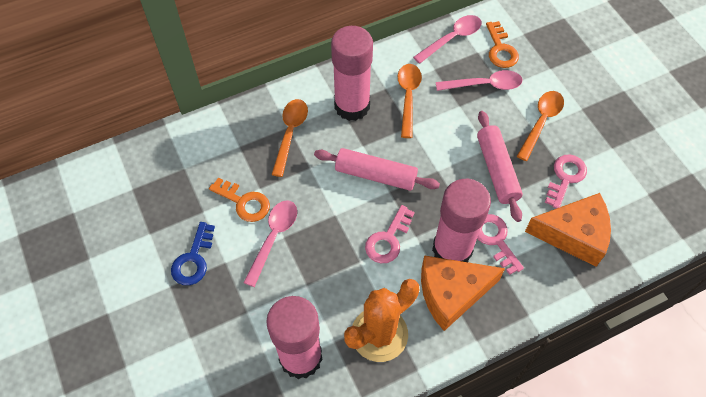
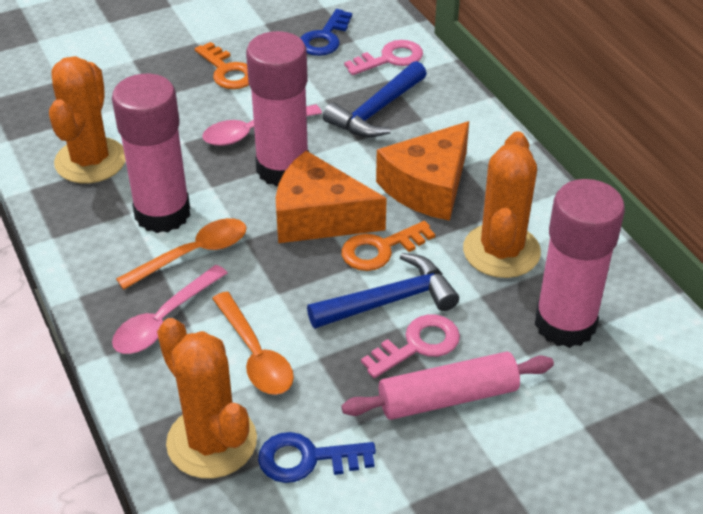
blue hammer: none = 0 -> [307,253,459,329] [323,61,427,137] = 2
blue key: [171,222,215,285] = 1 -> [258,432,376,483] [300,9,352,56] = 2
orange cactus: [344,279,419,362] = 1 -> [49,56,126,183] [157,318,257,479] [463,131,541,278] = 3
orange spoon: [272,99,308,177] [398,64,422,138] [517,91,564,161] = 3 -> [116,218,246,290] [212,292,294,395] = 2
pink key: [365,205,415,263] [477,214,524,275] [545,155,587,209] = 3 -> [344,40,423,75] [361,314,460,378] = 2
pink rolling pin: [314,148,440,191] [477,111,523,222] = 2 -> [341,351,554,420] = 1
pink spoon: [243,200,297,287] [413,15,482,64] [436,70,522,91] = 3 -> [112,265,227,354] [202,104,322,146] = 2

